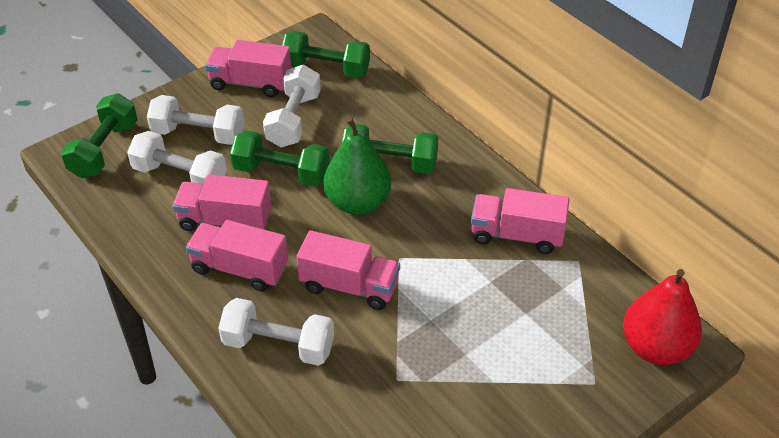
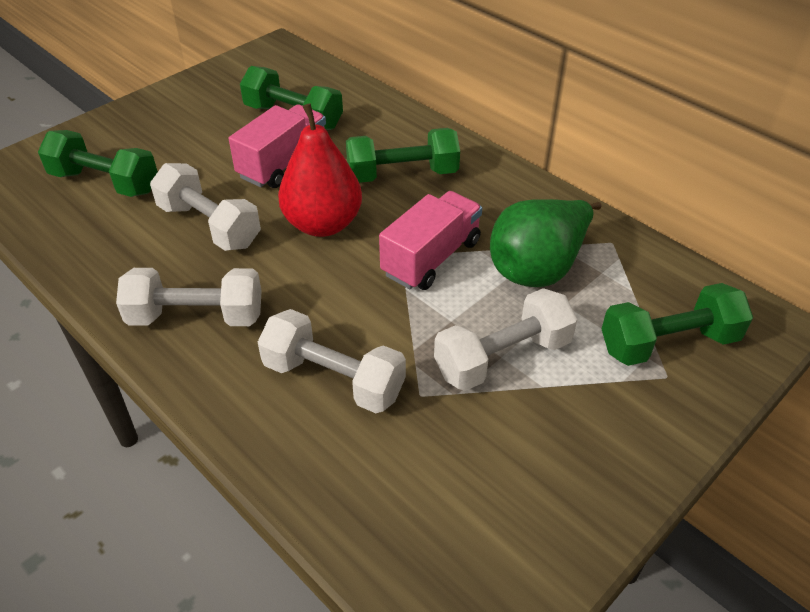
pink truck: [173,174,271,231] [186,220,288,291] [205,40,291,97] [296,230,400,310] [471,188,570,254] = 5 -> [229,104,326,188] [379,191,482,290] = 2

